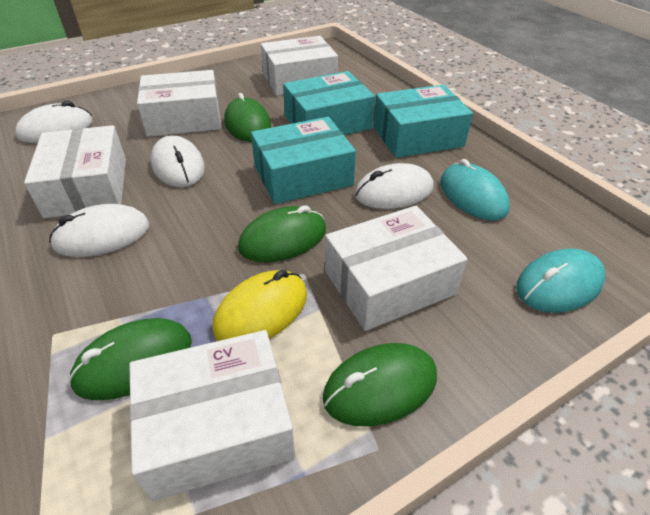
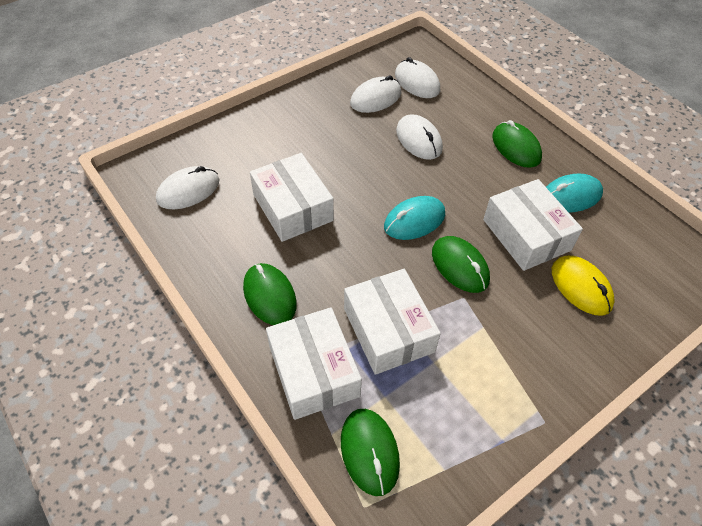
turquoise box: [251,117,356,204] [283,71,375,135] [373,85,473,158] = 3 -> none = 0
white box: [24,125,126,218] [129,330,295,501] [137,70,221,137] [261,36,338,95] [325,206,467,331] = 5 -> [250,153,334,242] [266,307,362,420] [344,269,441,375] [483,179,583,271] = 4

